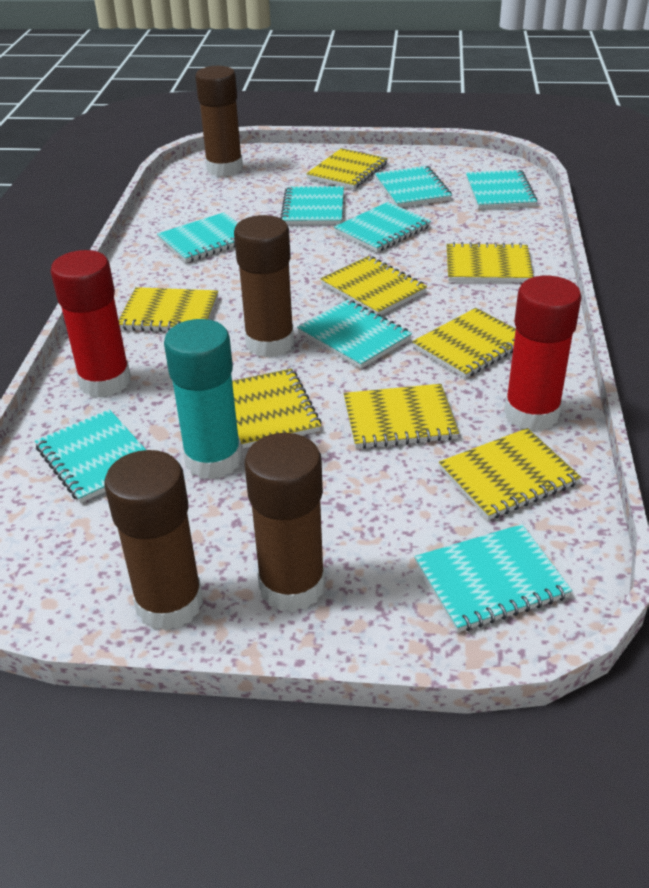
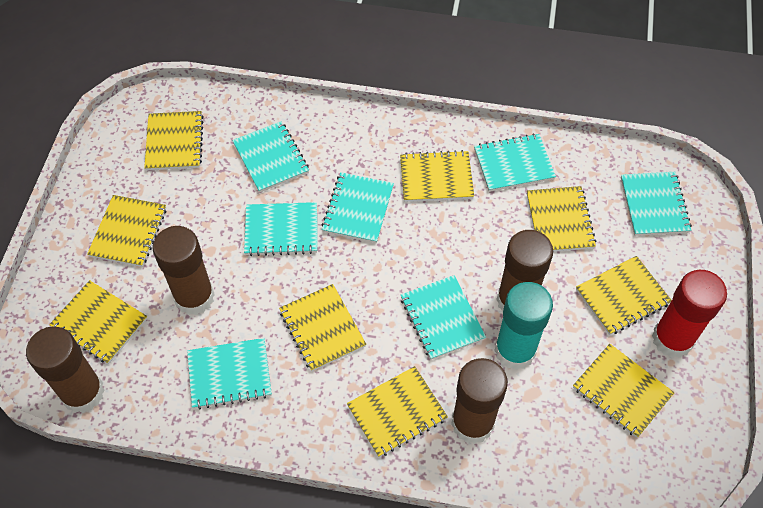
red glue stick: [50,250,131,398] [504,276,582,431] = 2 -> [652,270,727,358] = 1
turquoise notebook: [35,409,146,503] [157,212,238,263] [280,186,344,225] [297,300,412,368] [334,202,431,252] [375,166,452,207] [415,524,572,632] [466,170,538,209] = 8 -> [187,338,272,409] [232,121,309,193] [244,202,317,256] [322,172,394,243] [401,275,486,360] [474,134,556,192] [621,172,692,236] = 7
yellow notebook: [119,287,218,332] [232,368,322,449] [306,148,388,189] [320,256,427,315] [344,384,459,449] [412,308,516,378] [439,428,581,520] [446,242,534,282] = 8 -> [49,280,147,364] [87,195,166,267] [144,111,204,171] [279,284,366,371] [347,366,448,457] [400,150,474,202] [527,186,596,252] [573,344,675,438] [576,256,672,335] = 9

